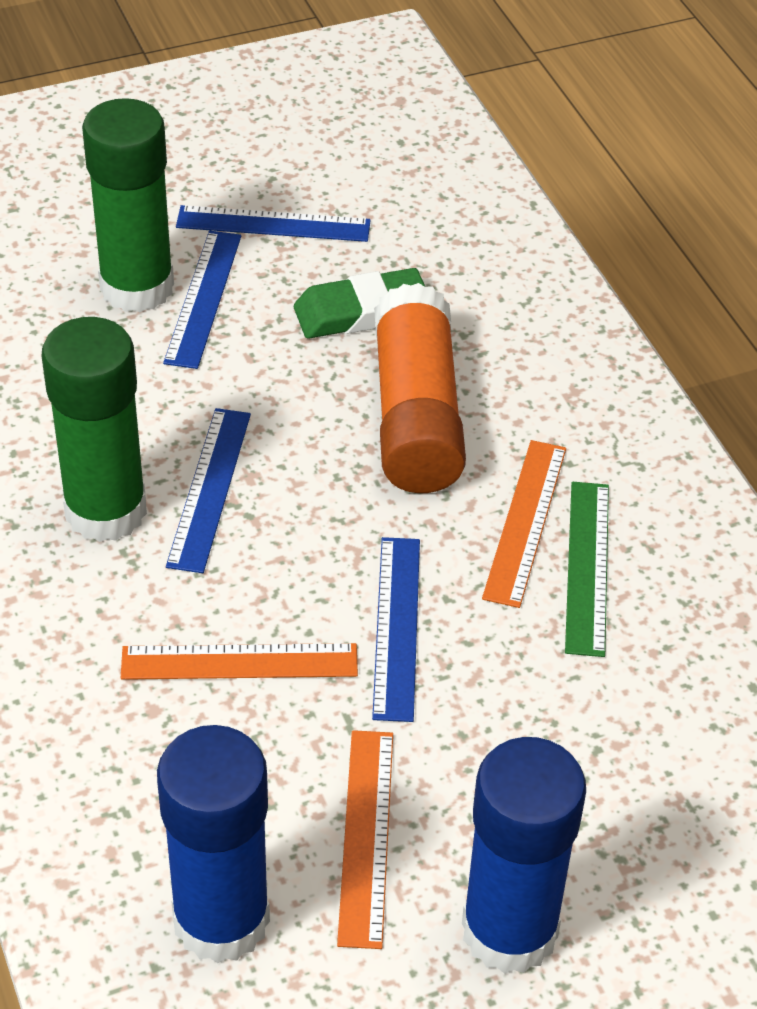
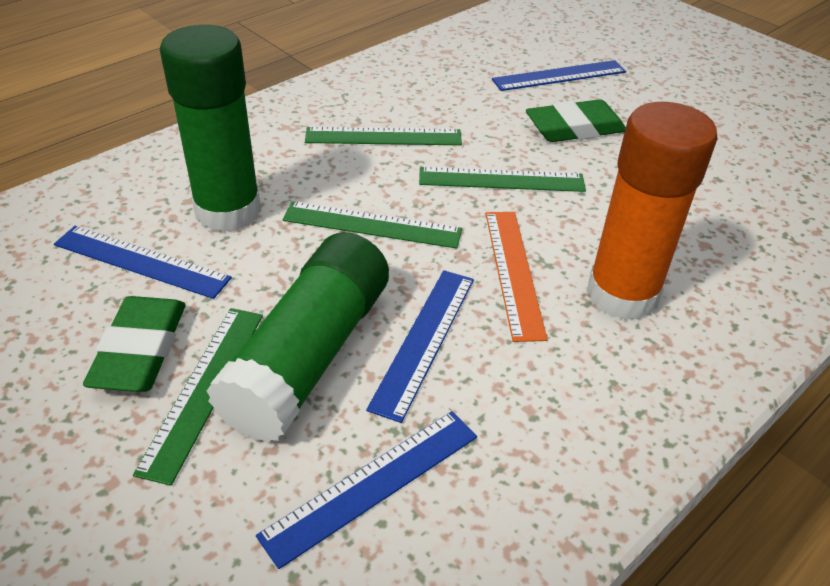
blue glue stick: [157,725,270,963] [462,737,586,974] = 2 -> none = 0
green eraser: [294,268,425,338] = 1 -> [83,296,185,392] [526,99,626,142] = 2
green ruler: [565,482,609,657] = 1 -> [133,308,263,486] [283,201,462,249] [305,127,462,145] [419,167,586,192] = 4
orange ruler: [121,643,358,680] [337,730,393,949] [482,440,566,608] = 3 -> [486,212,548,342] = 1

